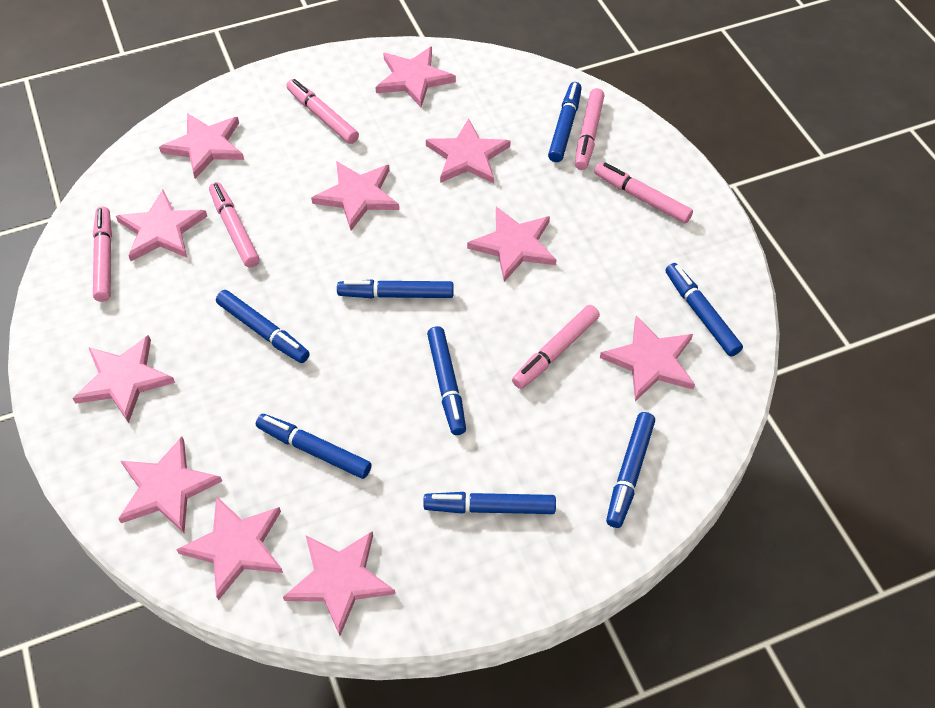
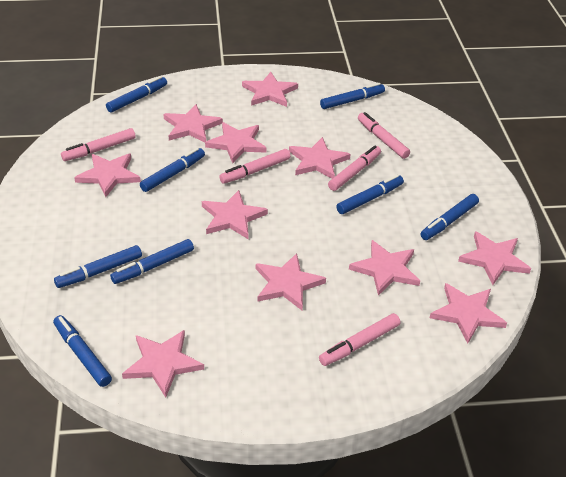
pink marker: [93,207,112,302] [209,182,260,268] [287,79,359,144] [512,305,600,389] [575,88,605,170] [594,162,693,223] = 6 -> [61,128,136,161] [219,149,290,184] [319,313,400,366] [328,146,381,191] [358,112,410,159] = 5

